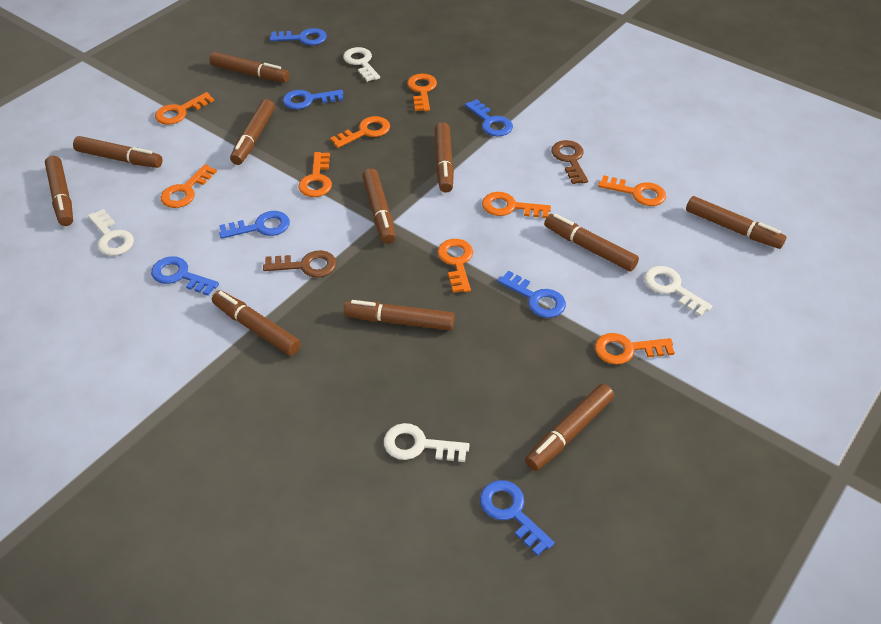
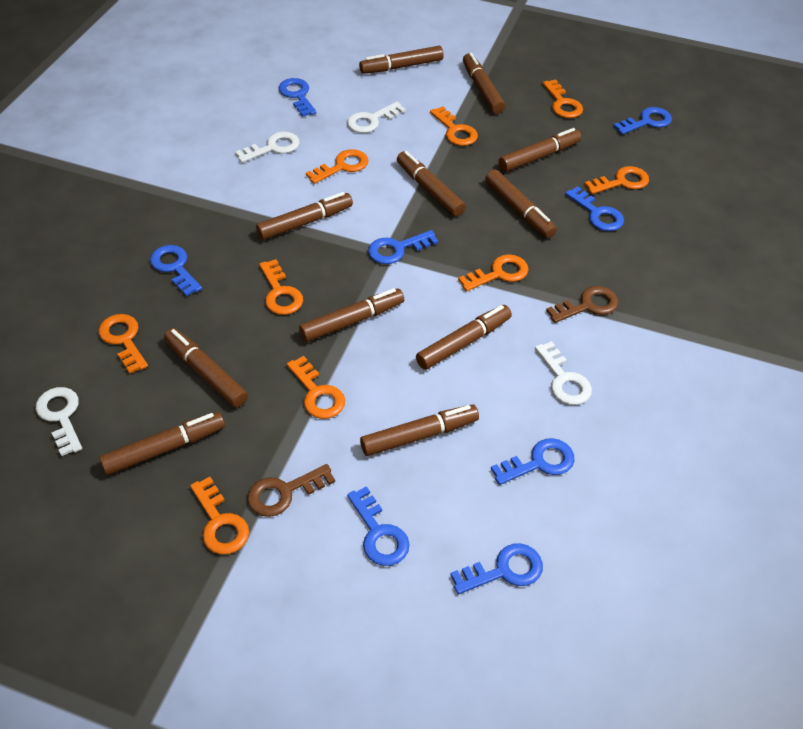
blue key: [151,256,219,296] [219,211,290,239] [270,28,327,45] [283,90,344,109] [465,99,513,137] [480,480,555,556] [497,271,566,318] = 7 -> [150,245,202,296] [278,78,317,117] [347,486,410,566] [368,230,439,264] [450,543,543,594] [491,438,575,485] [565,186,624,231] [614,107,672,135] = 8

